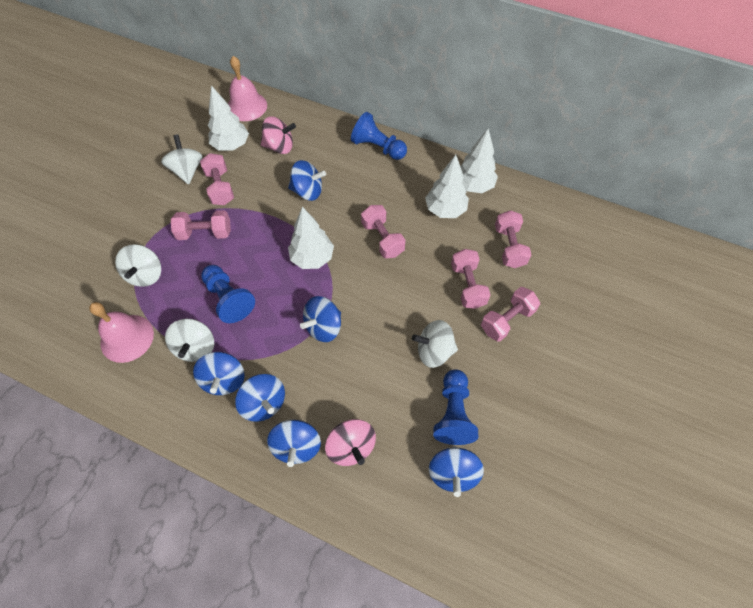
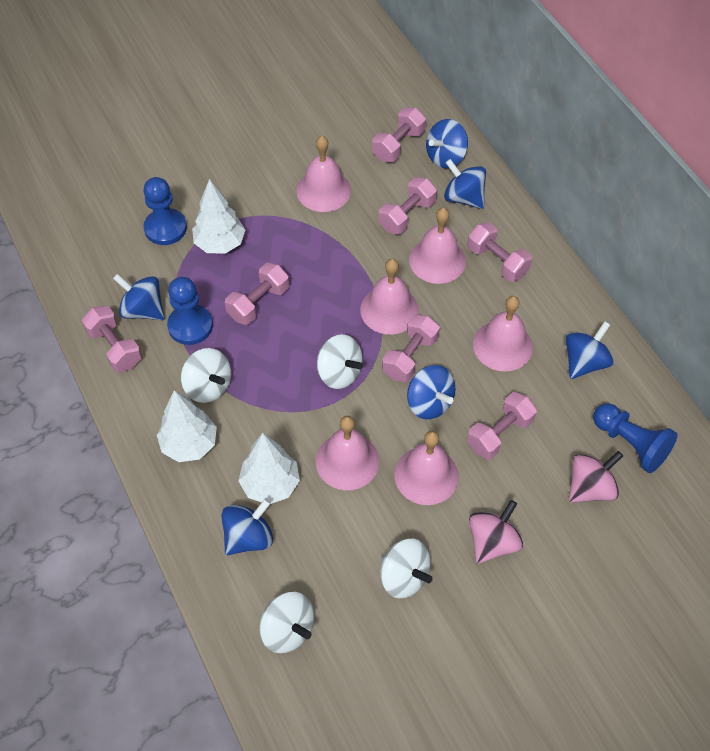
pink bell: [89,302,154,363] [228,56,267,121] = 2 -> [296,136,351,212] [316,416,379,490] [360,259,419,334] [394,431,459,505] [409,208,466,284] [473,296,533,371] = 6
pink dumbbell: [171,210,231,240] [200,153,234,205] [361,205,406,258] [451,249,491,309] [481,287,540,342] [495,210,531,268] = 6 -> [82,306,142,372] [225,263,289,325] [372,108,426,162] [378,177,437,235] [382,314,440,382] [467,222,532,282] [467,392,537,459] = 7
white tree: [208,85,249,151] [288,207,334,269] [425,155,469,218] [460,129,498,193] = 4 -> [157,390,217,462] [192,179,245,254] [238,433,300,504] = 3

